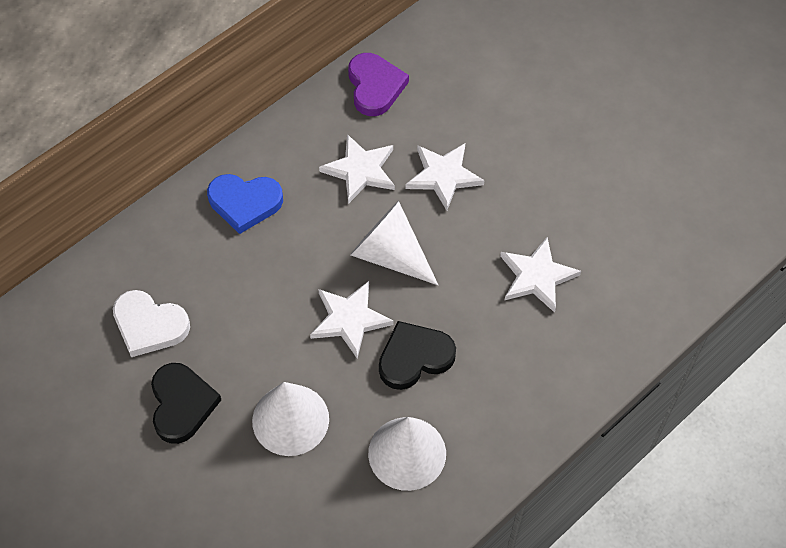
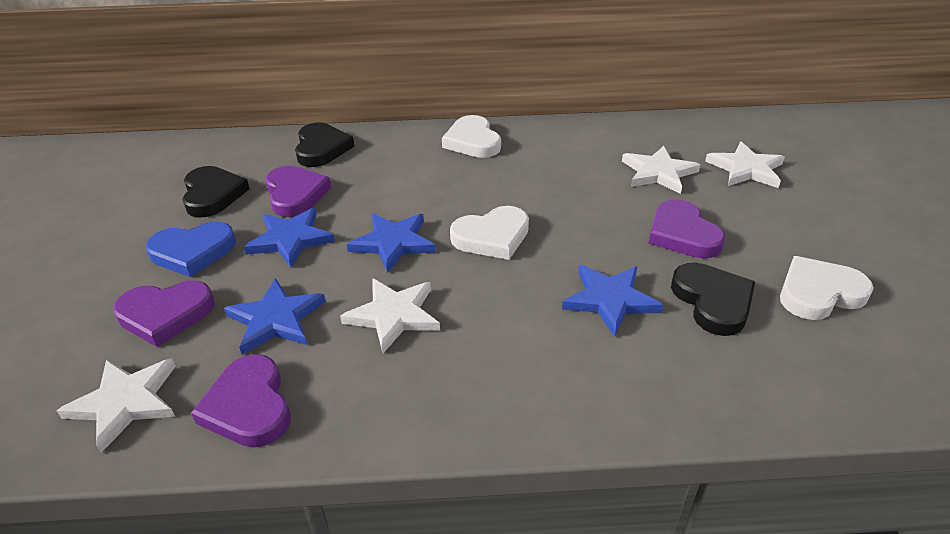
black heart: [151,363,221,444] [379,321,456,390] = 2 -> [182,166,250,218] [295,122,355,167] [671,263,755,336] = 3
blue star: none = 0 -> [224,278,326,355] [244,208,335,268] [347,214,436,273] [562,265,663,337] = 4
purple heart: [348,53,409,116] = 1 -> [113,281,215,347] [191,354,291,448] [265,166,331,217] [648,199,725,258] = 4
white cone: [252,382,329,456] [350,201,438,285] [368,417,446,491] = 3 -> none = 0
white heart: [113,290,190,357] = 1 -> [442,115,501,158] [450,206,529,260] [780,256,874,320] = 3

